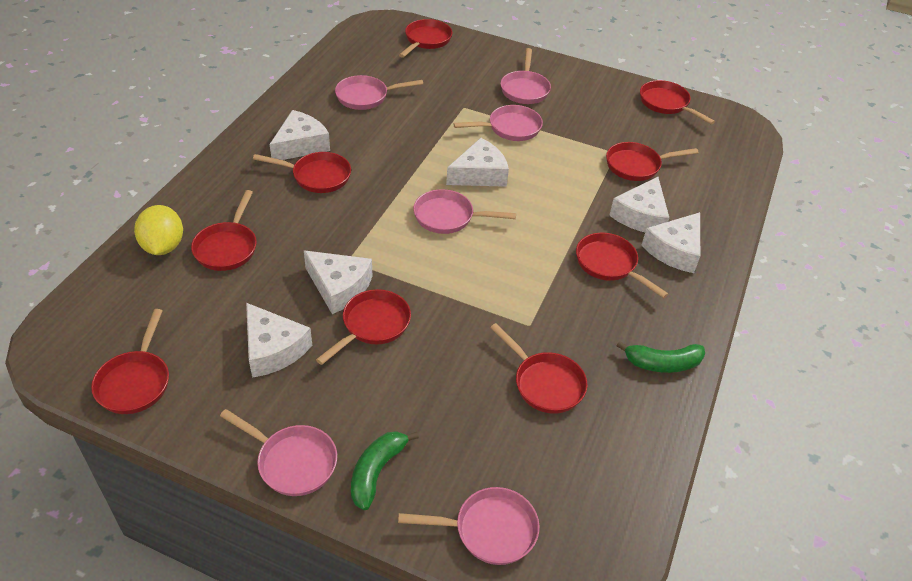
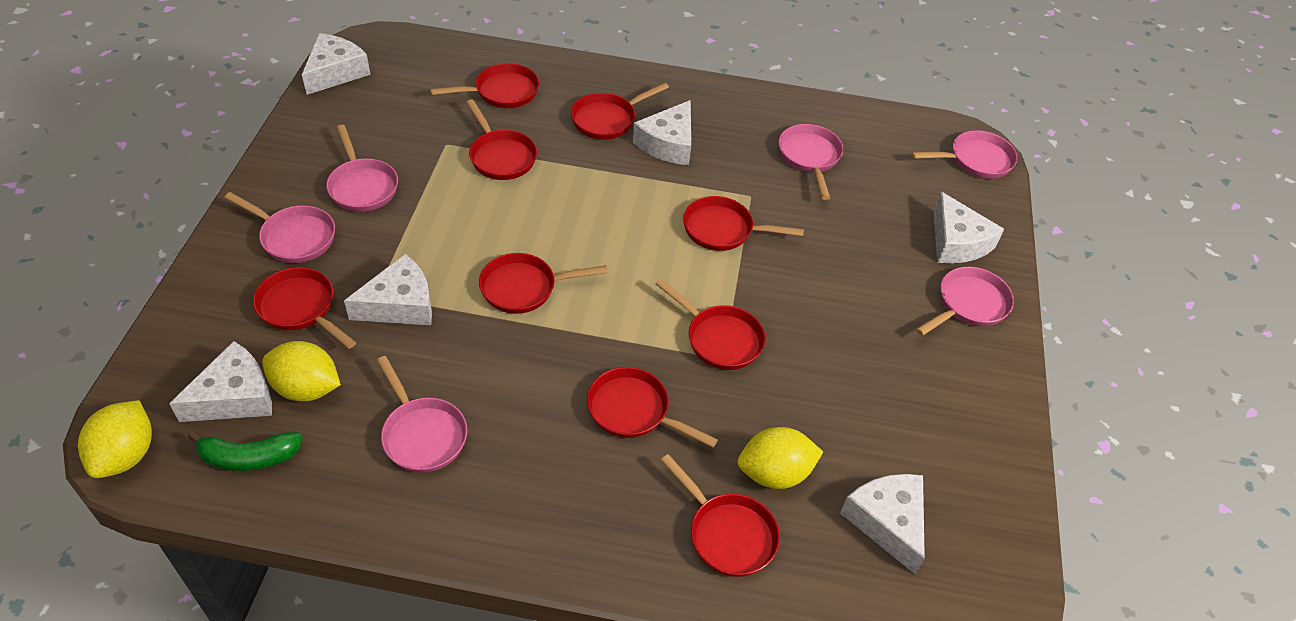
green banana: [351,431,419,510] [616,341,705,373] = 2 -> [188,431,302,471] = 1
yellow lemon: [134,205,183,255] = 1 -> [78,400,152,478] [262,341,341,401] [738,427,823,489] = 3

